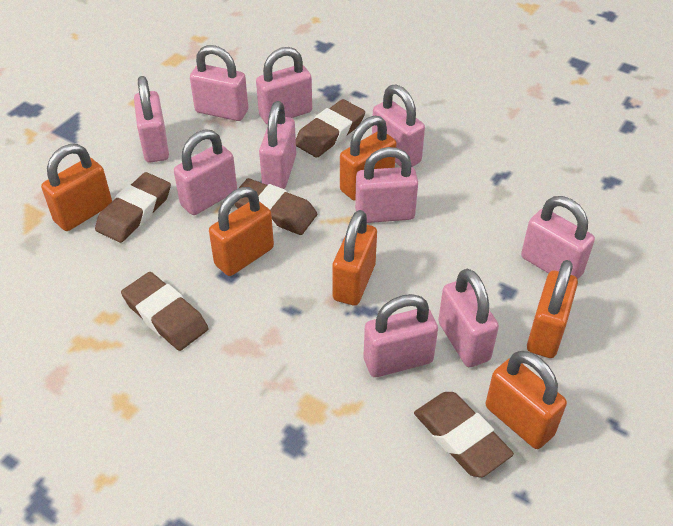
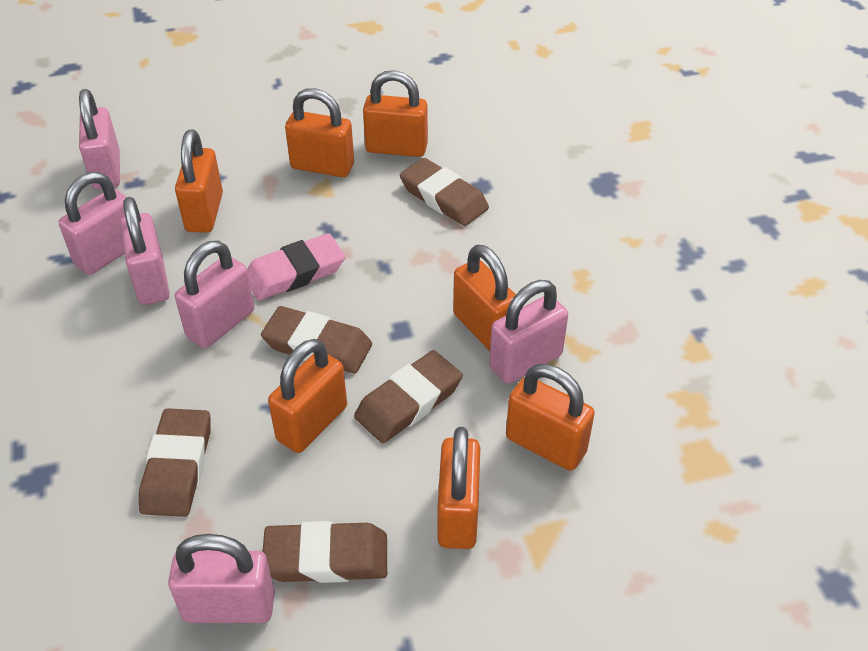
orange padlock: [41,144,112,231] [209,187,274,276] [332,210,377,306] [340,116,396,201] [486,351,567,449] [527,260,578,358] = 6 -> [175,130,223,233] [268,339,347,453] [285,88,354,177] [363,70,428,157] [437,427,480,549] [453,244,516,351] [506,364,595,471] = 7
pink eraser: none = 0 -> [247,233,345,301] = 1
pink padlock: [134,76,169,163] [174,129,237,215] [190,45,248,121] [256,47,312,125] [259,101,296,189] [355,147,418,223] [364,294,438,377] [372,85,425,167] [438,269,499,367] [521,196,595,280] = 10 -> [59,172,126,275] [79,89,120,189] [120,197,170,305] [168,534,275,623] [175,241,254,348] [489,280,568,384] = 6

